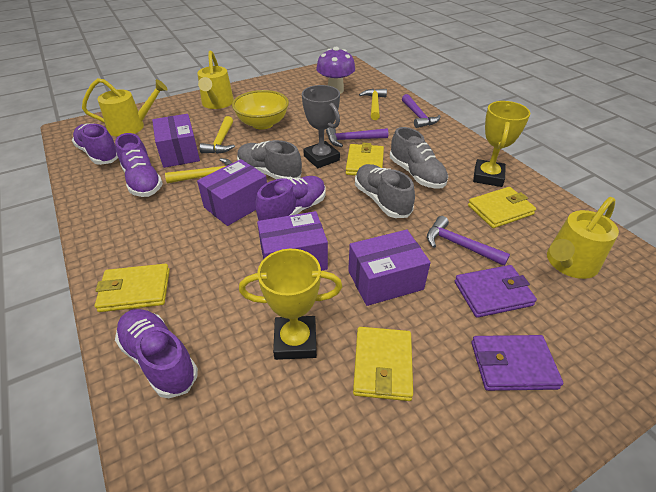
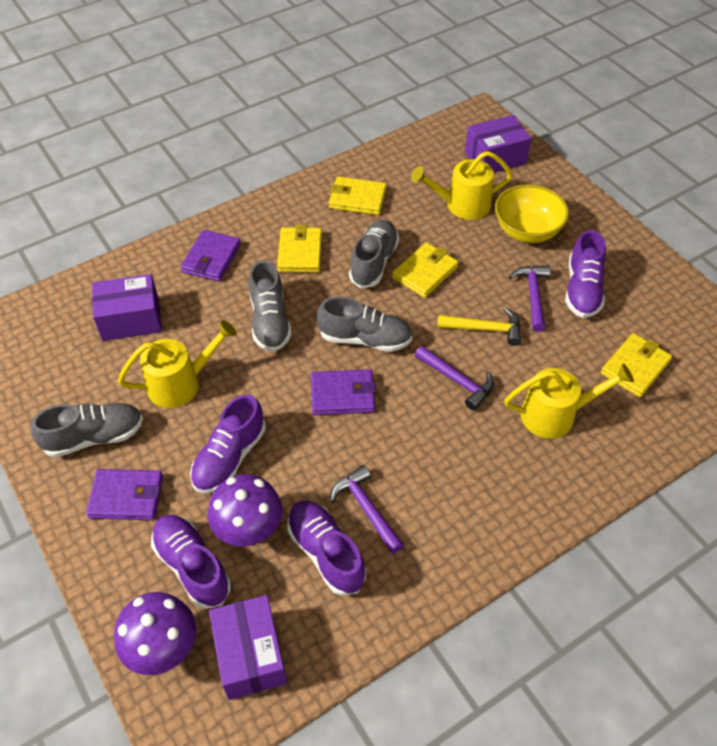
grey shoe: [237,140,302,179] [355,164,415,218] [390,127,448,189] = 3 -> [31,403,143,457] [249,260,292,352] [317,296,412,352] [349,220,399,288] = 4
grey trophy: [302,85,340,168] = 1 -> none = 0
purple box: [152,114,200,168] [197,159,267,226] [257,211,328,271] [348,230,431,306] = 4 -> [92,274,162,341] [209,595,287,700] [465,115,531,172] = 3
purple mushroom: [316,47,355,94] = 1 -> [114,592,196,675] [208,474,282,546] = 2
purple wallet: [455,265,537,318] [471,335,563,391] = 2 -> [86,469,163,520] [181,230,241,282] [311,369,376,415] = 3
yellow hammer: [165,158,232,183] [200,116,235,154] [359,89,387,120] = 3 -> [437,307,521,346] = 1
yellow trophy: [239,249,342,360] [473,101,530,187] = 2 -> none = 0

